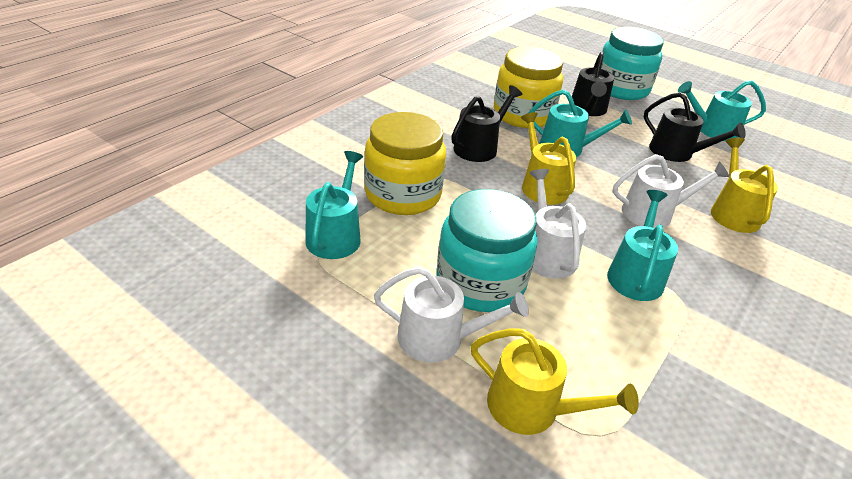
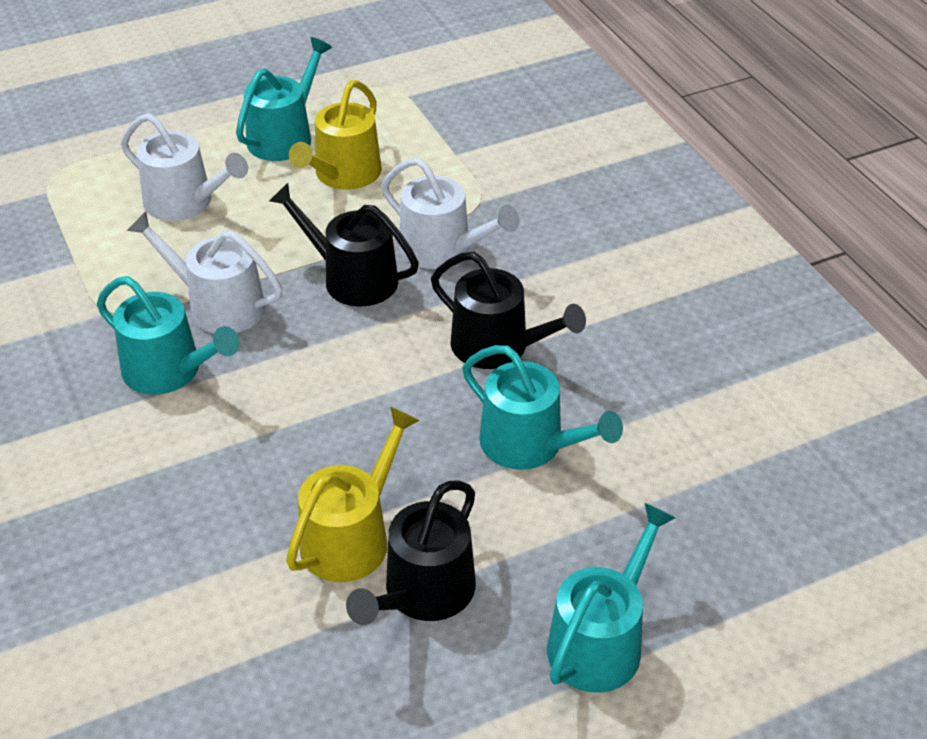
turquoise jar: [437,189,538,312] [601,27,664,100] = 2 -> none = 0
yellow jar: [364,112,446,215] [494,47,563,128] = 2 -> none = 0
yellow watering can: [471,328,639,435] [521,112,576,205] [711,138,778,233] = 3 -> [286,407,420,582] [289,80,382,190] = 2

